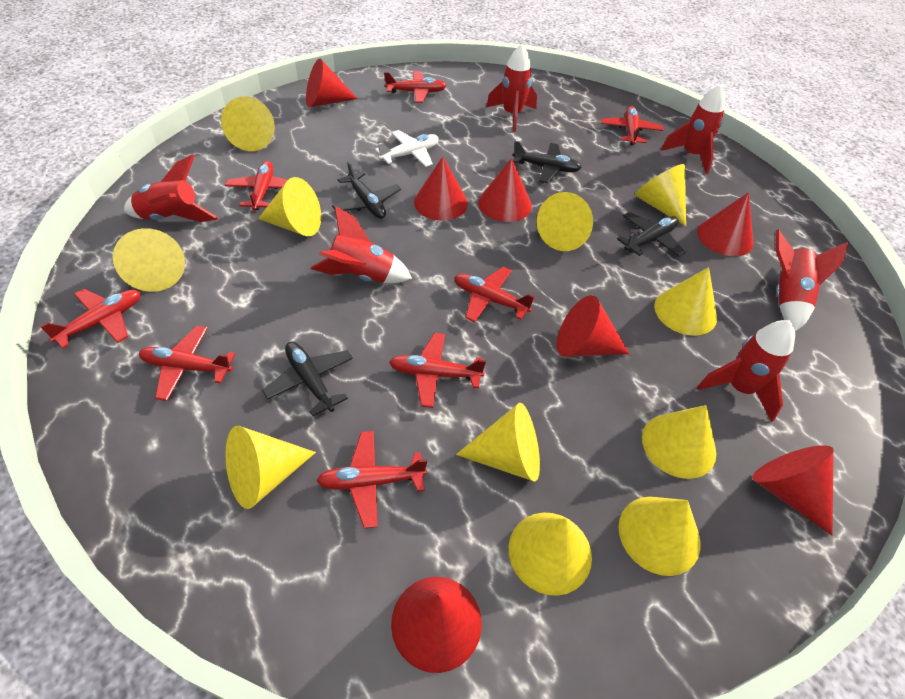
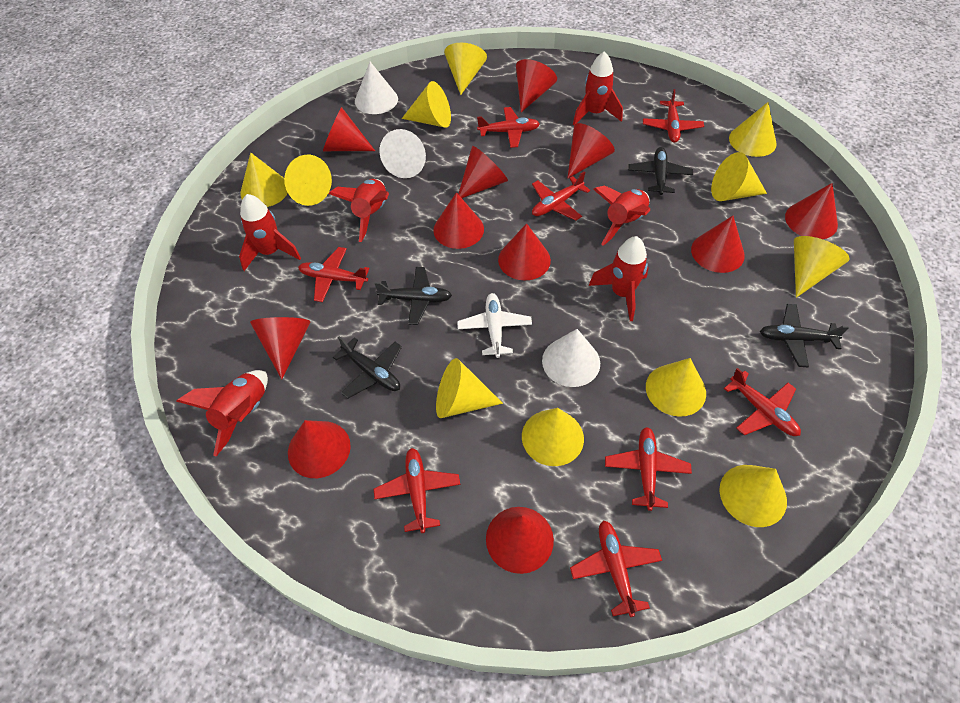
red cone: [306,58,358,108] [391,577,482,673] [414,156,468,221] [478,158,532,222] [557,295,630,357] [697,192,754,256] [752,445,834,536] = 7 -> [250,317,310,379] [288,420,351,478] [323,107,375,151] [433,192,484,249] [458,146,508,198] [486,507,554,574] [498,223,551,281] [516,59,557,112] [568,123,615,178] [691,216,745,273] [785,183,838,239] = 11
white cone: none = 0 -> [355,62,398,114] [380,129,426,178] [542,329,600,387] = 3

